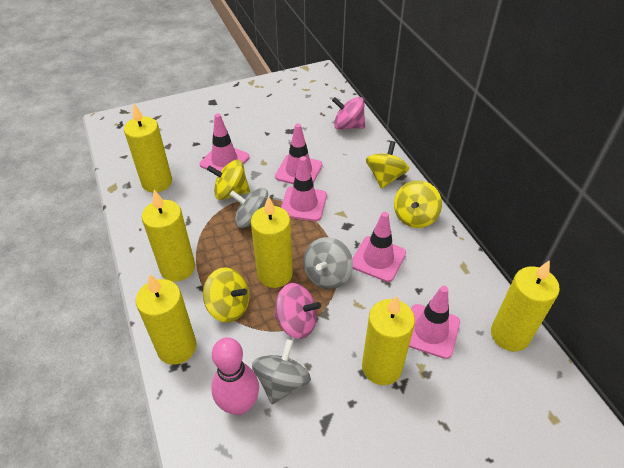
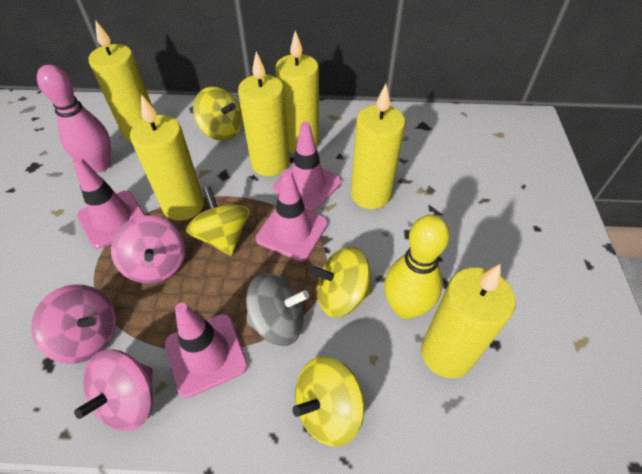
grey spinning top: [230,188,268,228] [252,339,311,404] [303,237,353,289] = 3 -> [246,273,309,346] = 1
pink spinning top: [274,283,321,339] [332,97,365,130] = 2 -> [31,284,116,364] [74,350,153,431] [111,215,185,284] = 3
pink traffic cone: [200,113,249,172] [275,124,322,184] [281,156,327,221] [352,212,406,282] [409,286,460,359] = 5 -> [73,157,146,249] [165,303,248,398] [256,169,328,261] [273,122,341,212] = 4
yellow bowling pin: none = 0 -> [384,215,450,319] = 1

